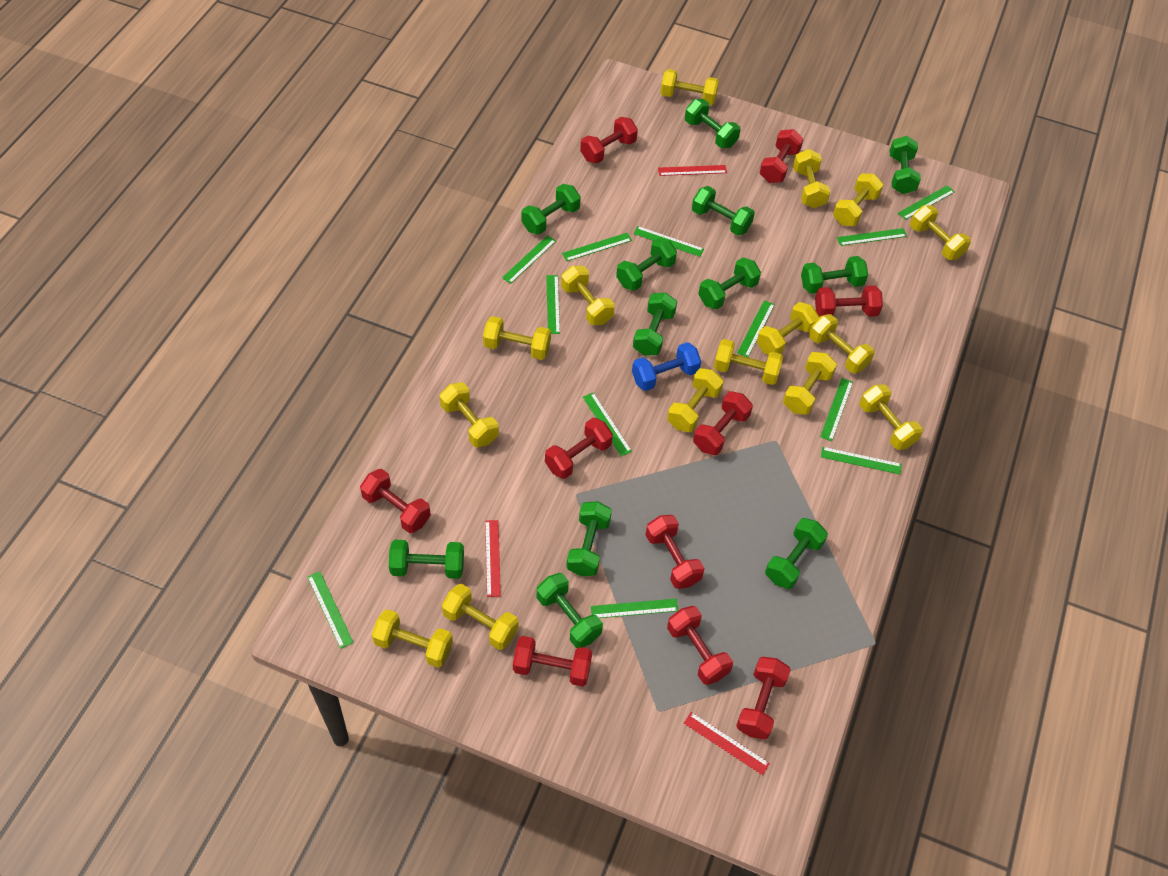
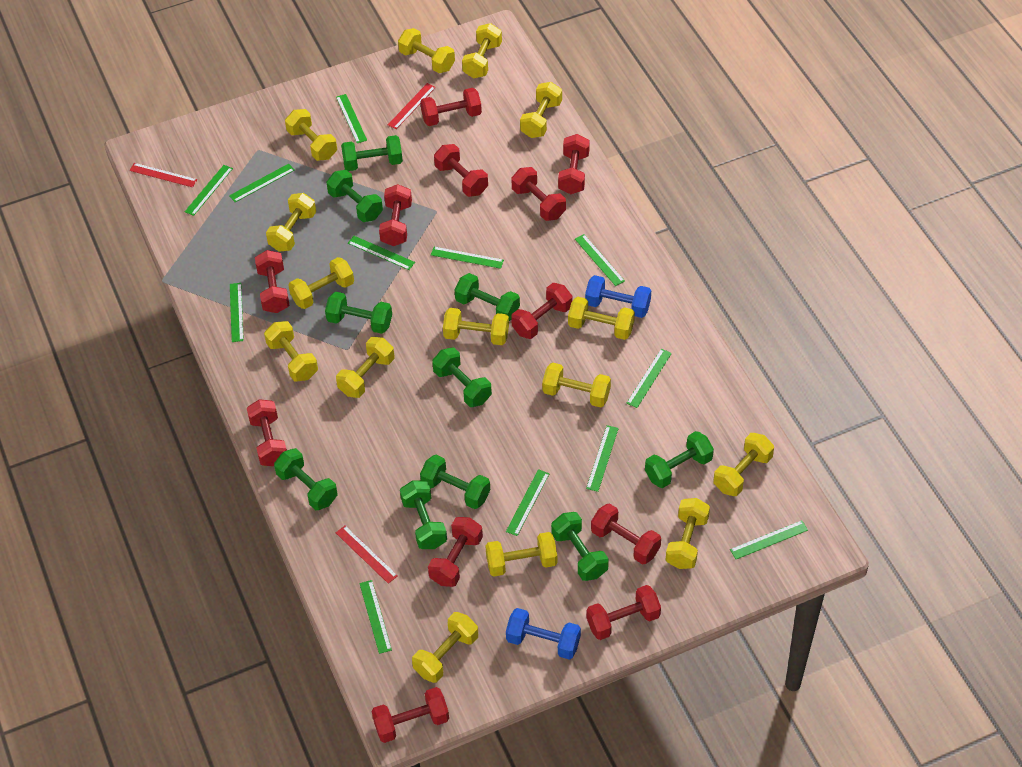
blue dumbbell: [632,342,701,391] = 1 -> [506,608,581,660] [585,275,651,318] = 2
green dumbbell: [389,540,464,579] [521,184,581,235] [537,573,603,648] [566,501,612,576] [616,238,677,291] [633,292,677,356] [685,99,741,148] [692,186,755,236] [698,258,761,310] [765,518,828,589] [801,256,868,294] [889,136,921,194] = 12 -> [274,448,338,510] [325,292,392,334] [327,170,383,222] [341,135,403,171] [400,480,447,549] [420,455,490,509] [432,347,492,407] [455,273,520,321] [551,512,609,581] [645,431,714,488] = 10
red dumbbell: [360,469,431,533] [513,636,592,687] [545,418,613,479] [580,117,638,164] [646,515,705,589] [667,606,733,685] [693,391,753,455] [736,657,791,740] [759,129,803,183] [815,285,883,317] = 10 -> [247,399,287,466] [255,250,290,313] [372,687,449,743] [379,184,412,246] [420,88,482,126] [428,517,483,587] [434,144,488,197] [511,167,566,221] [511,283,572,339] [558,134,589,194] [586,585,661,640] [591,503,661,565] = 12

